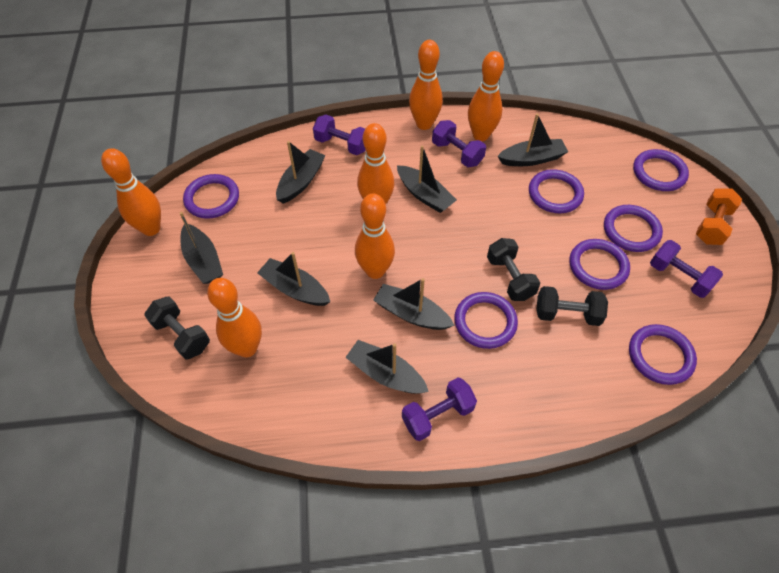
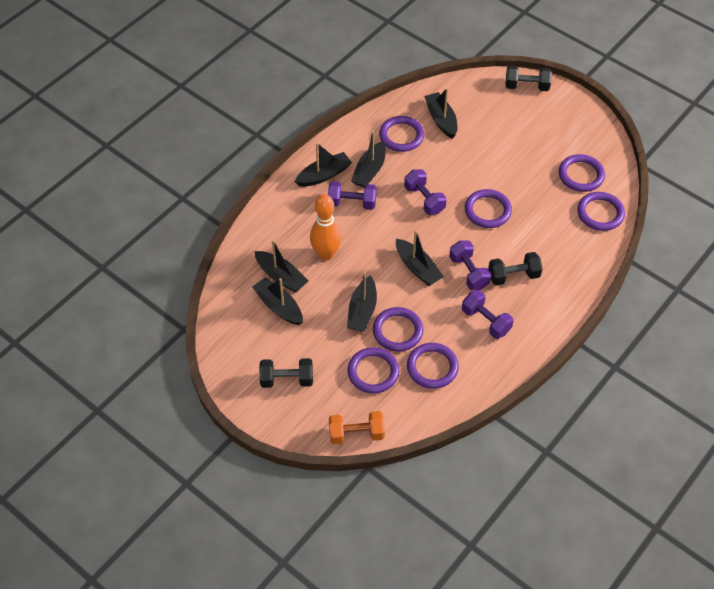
orange bowling pin: [101,148,161,236] [207,278,262,357] [355,193,395,279] [357,123,395,204] [409,40,443,130] [468,51,504,141] = 6 -> [310,194,342,260] = 1

